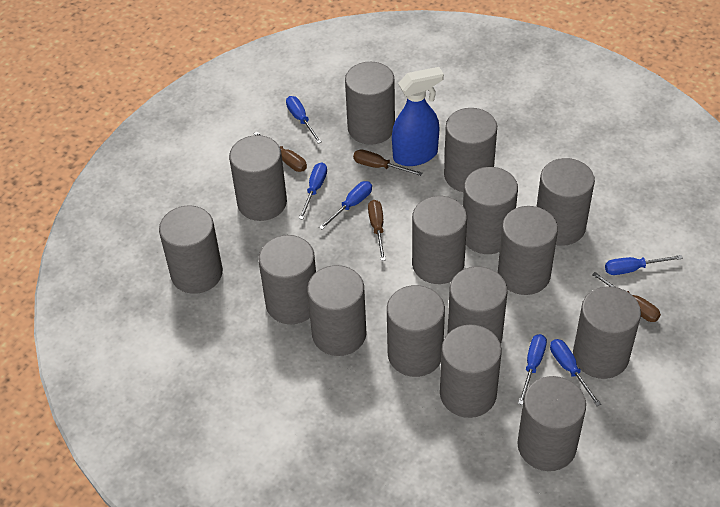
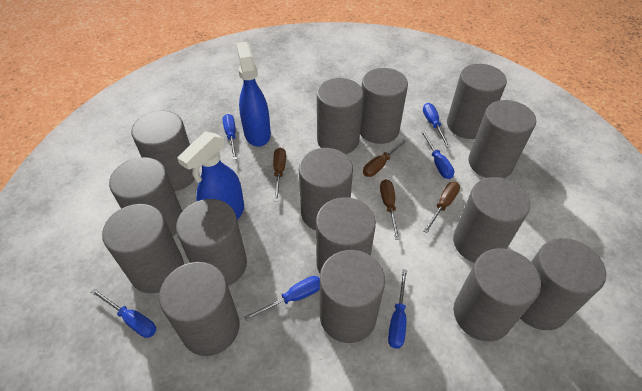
blue spray bottle: [392,67,444,166] = 1 -> [177,131,244,220] [236,42,271,147] = 2

